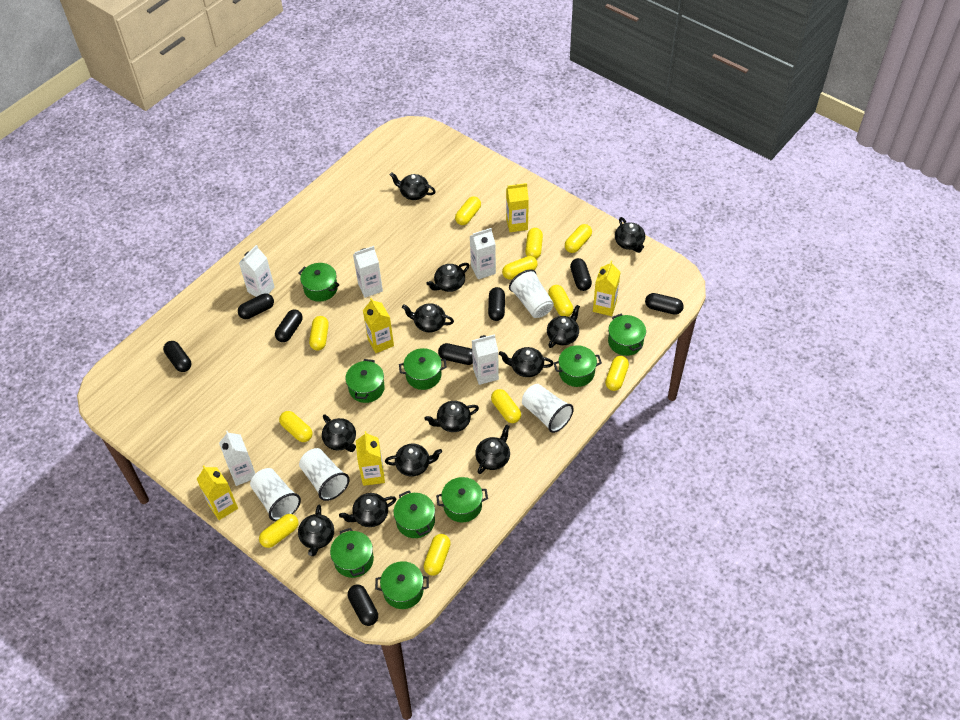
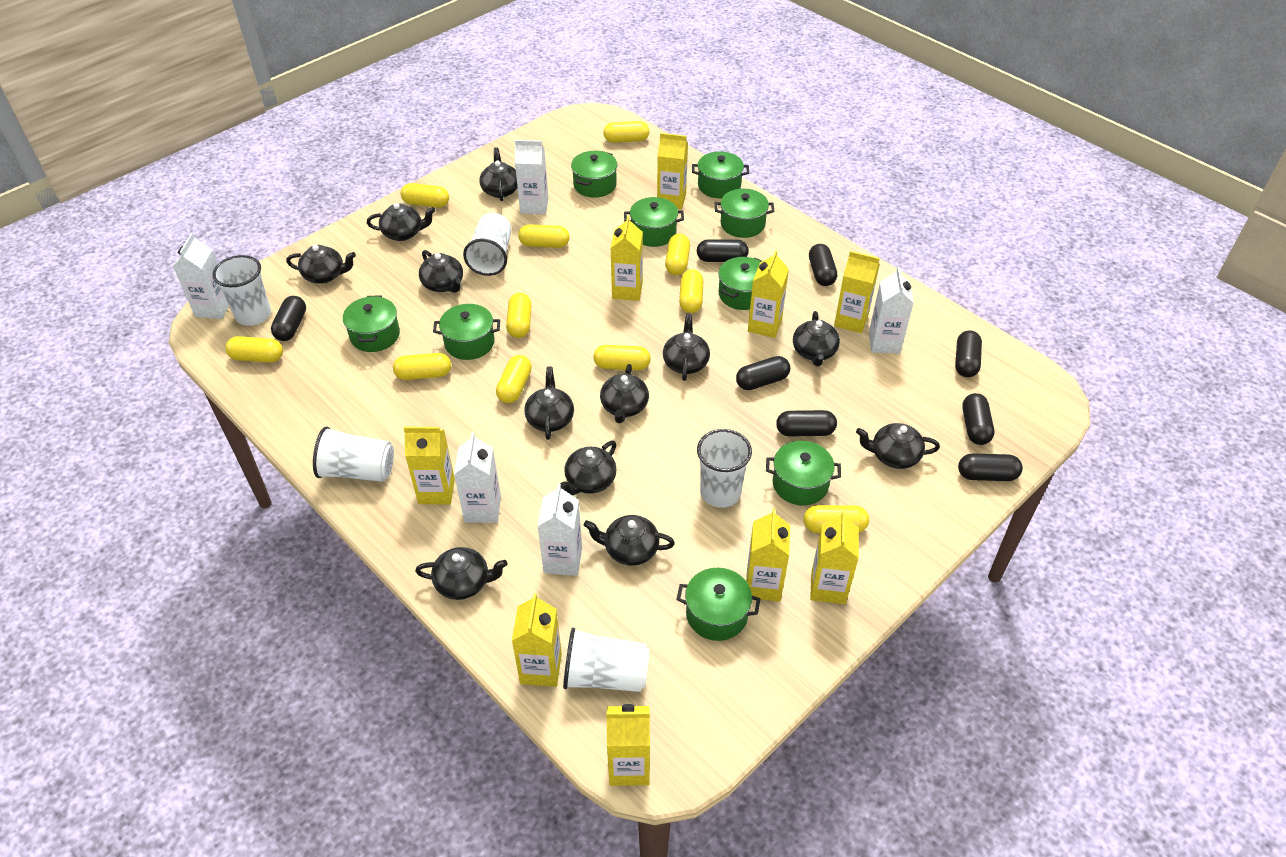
white cup: [250,468,301,521] [299,448,349,501] [509,269,554,318] [522,384,574,433] = 4 -> [213,255,271,326] [313,427,394,482] [463,213,511,276] [563,628,649,692] [697,429,752,508] = 5
yellow carton: [197,465,238,520] [356,431,385,486] [363,298,394,353] [506,183,529,232] [593,261,620,316] = 5 -> [404,427,455,504] [512,593,562,687] [606,704,650,786] [611,215,643,301] [657,133,688,209] [746,508,790,602] [748,250,789,338] [810,511,859,604] [834,251,880,333] = 9

